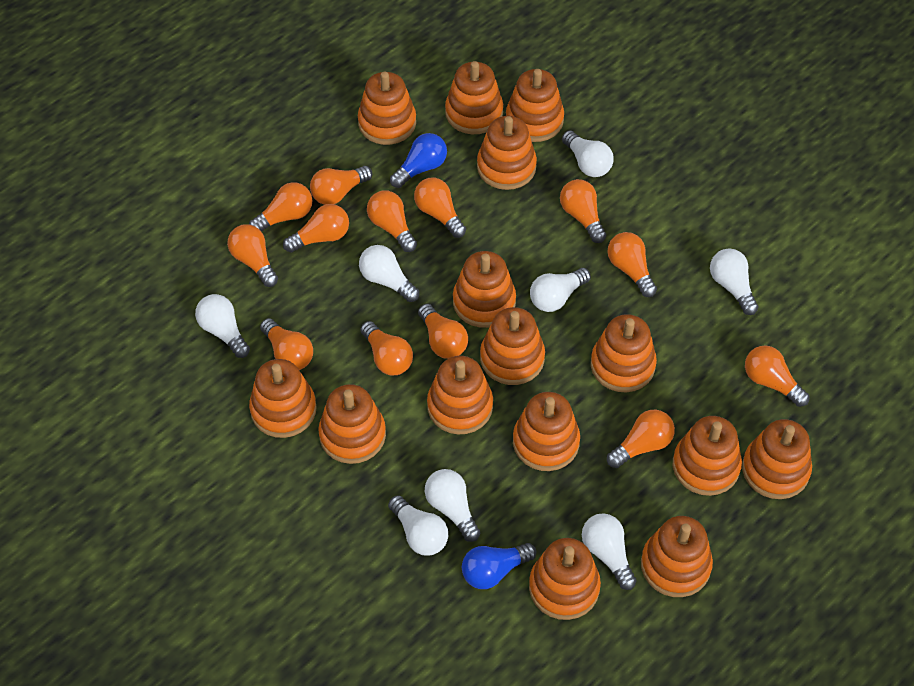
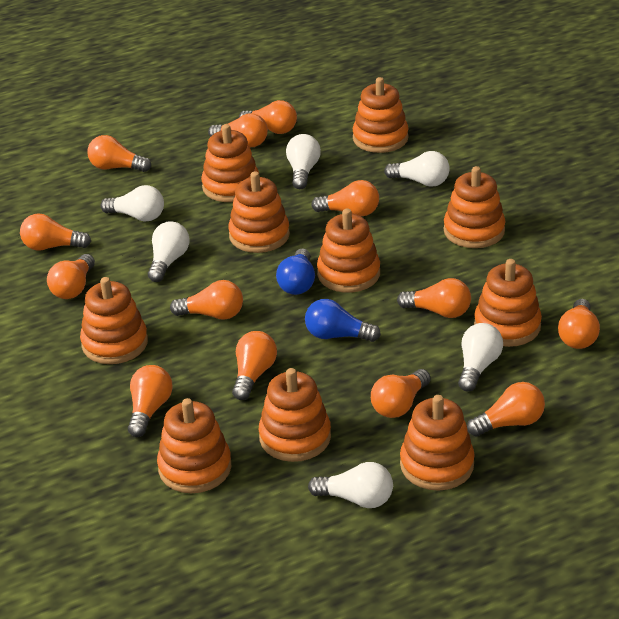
orange stacking toy: [249,359,317,438] [318,384,386,464] [358,72,416,145] [427,356,493,434] [445,61,503,134] [453,251,516,328] [477,116,537,190] [480,307,545,385] [506,69,564,142] [513,392,580,471] [529,538,601,620] [591,314,657,392] [641,516,713,597] [673,416,742,496] [742,419,812,499] = 15 -> [80,277,148,364] [157,398,231,493] [201,124,259,202] [228,171,290,253] [259,368,331,462] [317,209,380,293] [352,77,409,153] [400,395,475,491] [444,166,505,248] [474,259,542,347] = 10
white light bulb: [195,294,250,358] [359,245,419,302] [388,495,448,556] [425,469,480,542] [530,268,591,312] [562,131,614,177] [582,513,637,590] [710,248,759,315] = 8 -> [100,185,164,222] [148,221,189,282] [286,134,321,189] [308,462,393,508] [384,151,450,187] [458,323,503,391] = 6

